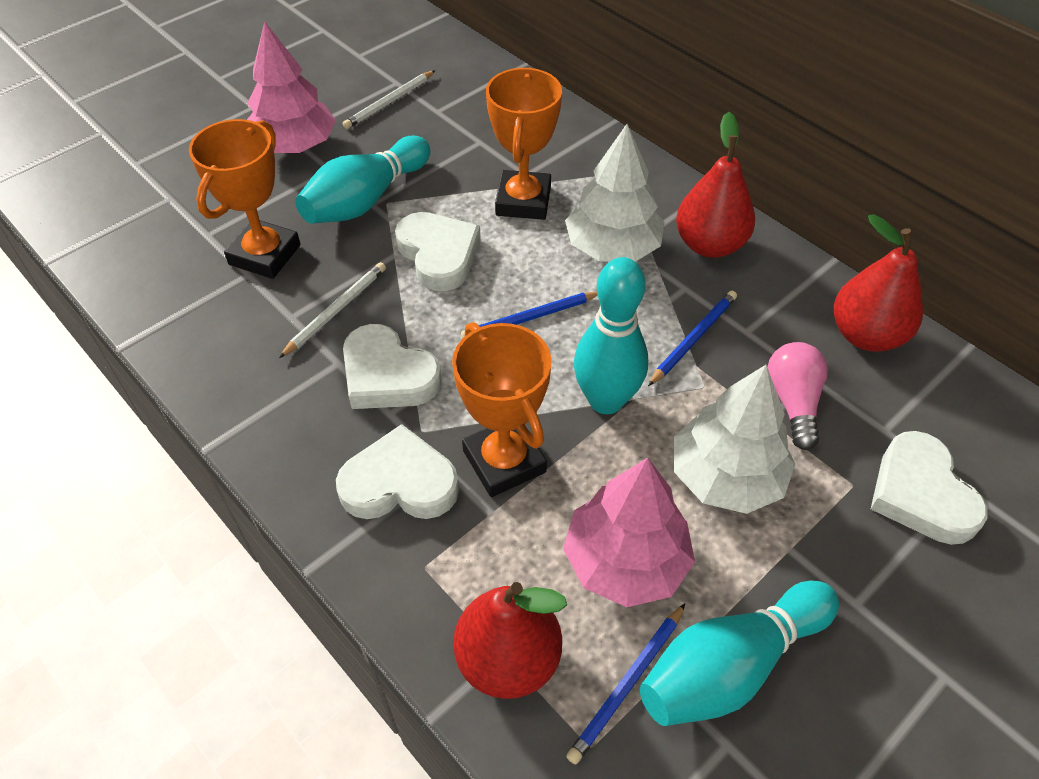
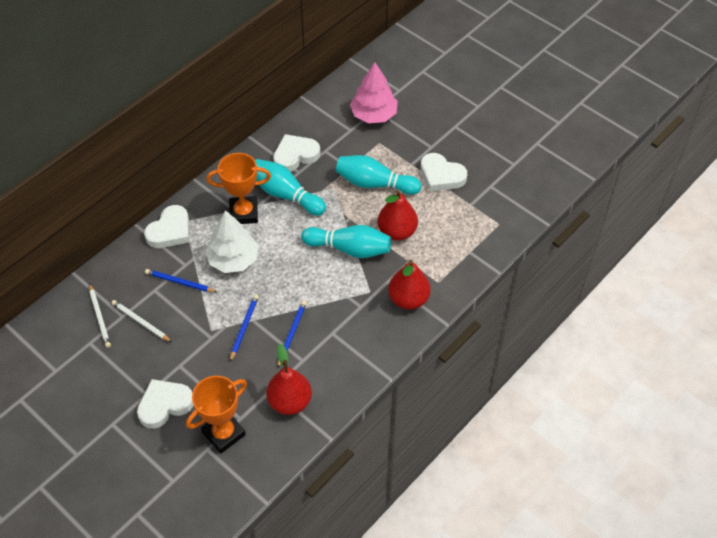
orange trophy: [189,119,301,279] [452,322,552,497] [486,68,562,220] = 3 -> [186,375,247,453] [206,153,271,224] = 2
pink light bulb: [767,342,828,450] = 1 -> none = 0
pink tree: [247,21,336,153] [563,458,695,607] = 2 -> [350,62,398,123] = 1
white tree: [565,124,665,262] [674,365,796,514] = 2 -> [205,210,259,273] = 1

